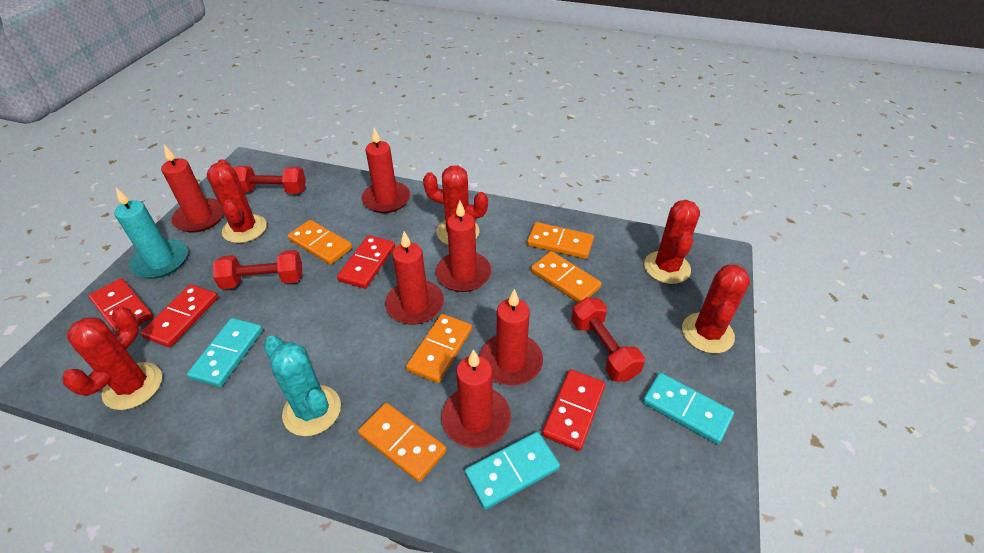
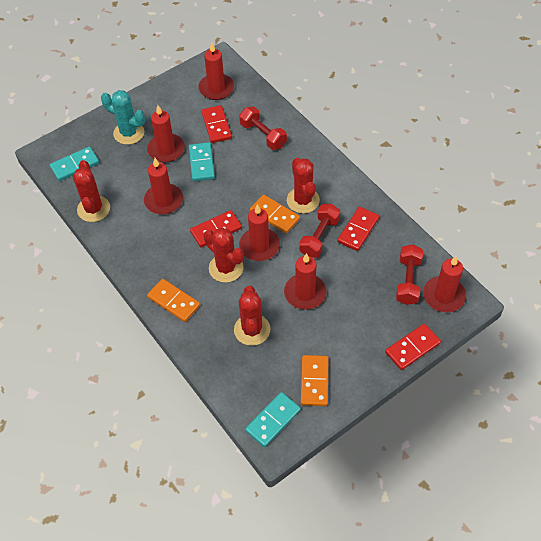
orange domino: [288,220,352,265] [358,403,447,482] [406,314,472,383] [527,222,594,259] [531,251,602,303] = 5 -> [147,279,200,322] [250,195,300,233] [301,355,328,406] = 3
red cactus: [62,306,162,410] [207,159,267,243] [423,166,488,245] [644,200,700,284] [682,265,750,354] = 5 -> [73,160,110,222] [203,228,244,283] [234,286,270,346] [287,158,320,213] = 4
turquoise candle: [114,188,188,279] = 1 -> none = 0

